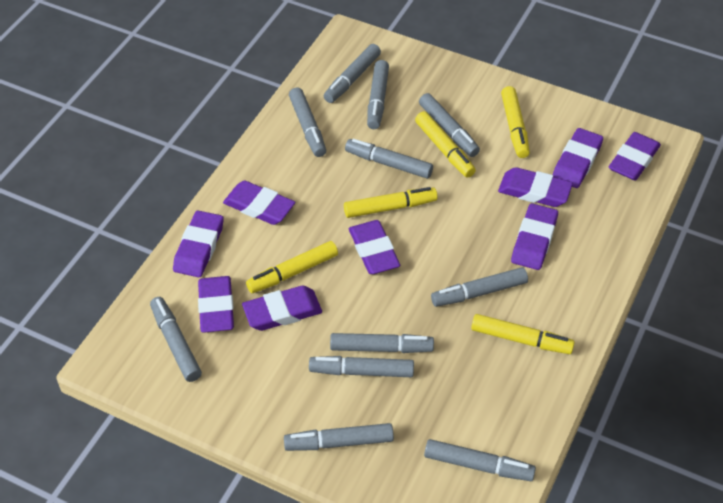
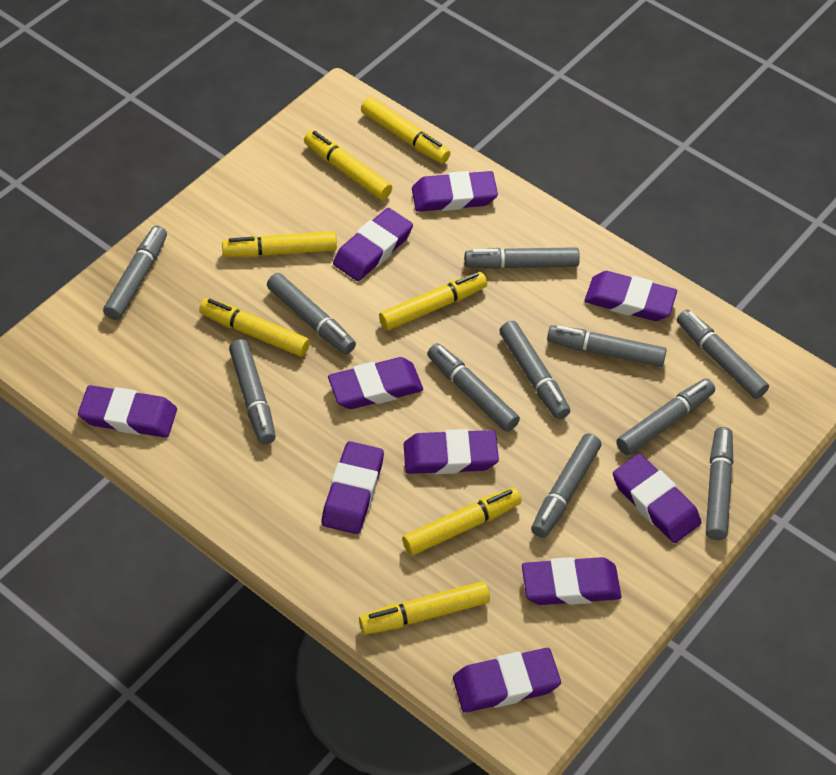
purple eraser: [173,211,224,277] [198,276,234,333] [223,180,295,225] [242,286,322,331] [349,220,400,274] [498,167,573,207] [511,203,558,270] [553,128,603,188] [609,132,661,181] = 9 -> [78,385,177,438] [322,441,384,534] [328,357,423,409] [333,208,413,281] [404,429,499,474] [412,171,498,212] [453,648,561,713] [522,557,621,605] [585,271,677,321] [613,454,701,543] = 10
yellow marker: [246,241,338,293] [344,187,438,218] [415,111,476,177] [471,314,575,354] [501,86,530,158] = 5 -> [199,298,310,357] [222,231,337,257] [304,130,392,200] [359,581,490,634] [361,97,450,164] [379,272,487,331] [402,487,522,555] = 7

